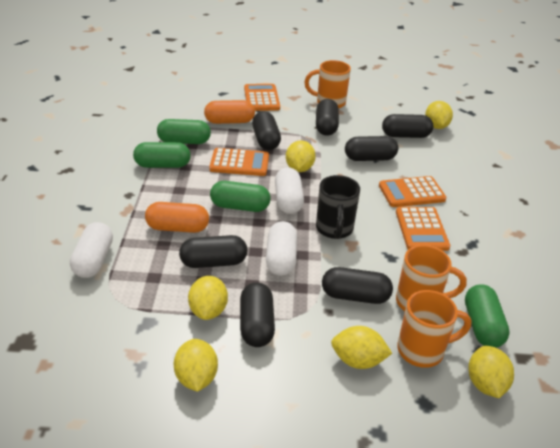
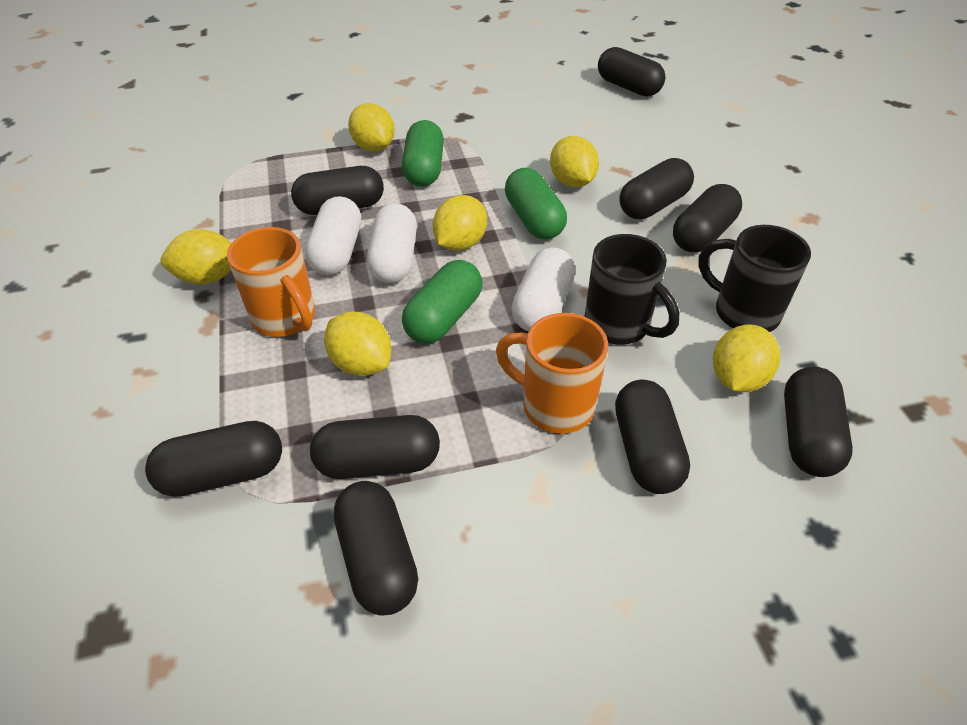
black capsule: [179,235,247,268] [240,282,275,347] [252,111,281,150] [316,99,339,136] [322,267,393,304] [345,136,398,161] [382,114,433,138] = 7 -> [145,421,282,497] [291,166,384,215] [310,415,440,479] [334,481,418,615] [598,47,666,96] [615,380,690,494] [620,158,694,219] [673,184,742,252] [784,367,853,477] = 9
black mug: [316,175,360,239] = 1 -> [585,234,679,345] [698,225,811,332] = 2
green capsule: [133,142,191,168] [157,119,211,144] [210,181,270,212] [465,284,510,348] = 4 -> [402,120,444,187] [402,260,482,344] [505,168,567,240] = 3
orange calculator: [209,148,269,176] [244,84,280,111] [379,176,447,207] [396,207,450,251] = 4 -> none = 0
orange capsule: [145,202,209,233] [204,100,255,124] = 2 -> none = 0
orange mug: [304,60,351,109] [396,245,467,311] [397,290,472,368] = 3 -> [227,227,315,337] [496,313,608,434] = 2

